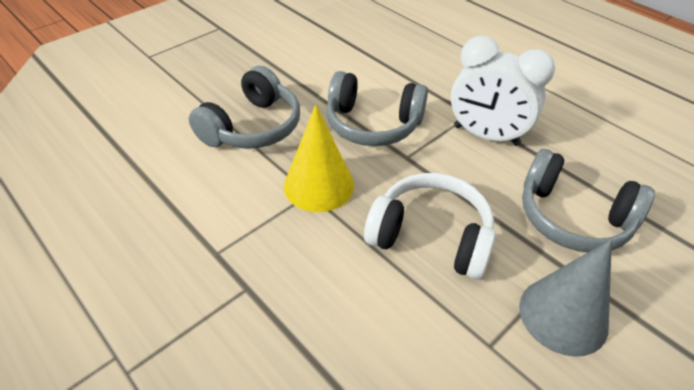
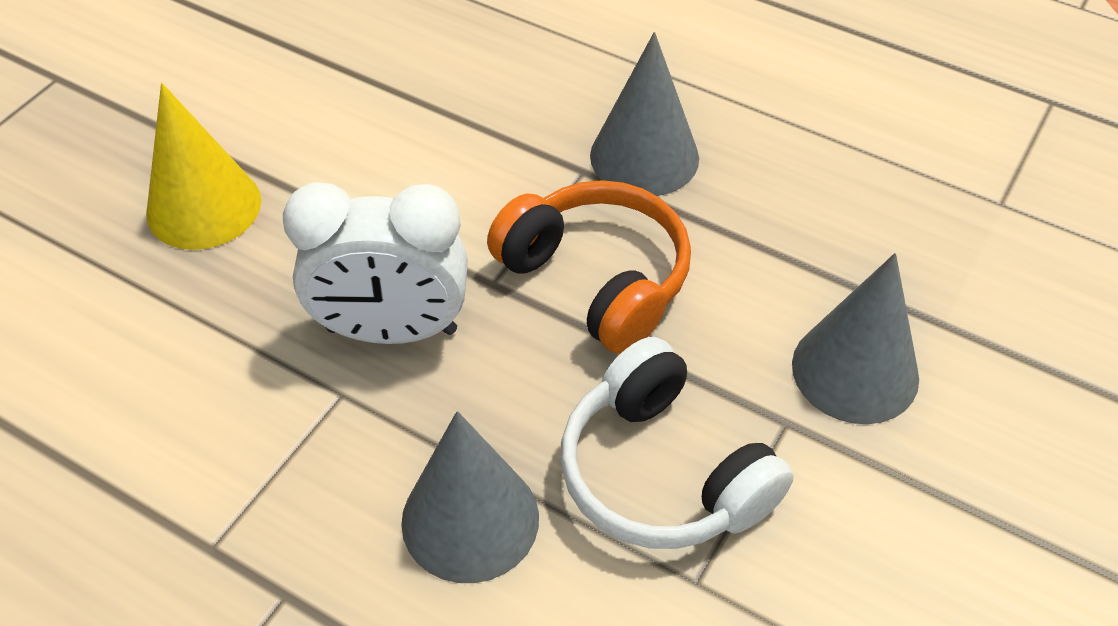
grey cone: [519,240,612,357] = 1 -> [401,411,539,583] [590,32,699,196] [792,253,919,424] = 3
grey headphones: [189,66,300,149] [326,71,428,146] [522,149,655,253] = 3 -> none = 0
orange headphones: none = 0 -> [487,180,691,354] = 1

